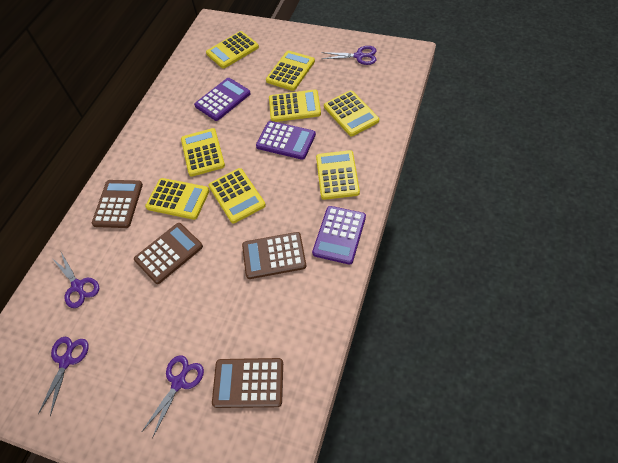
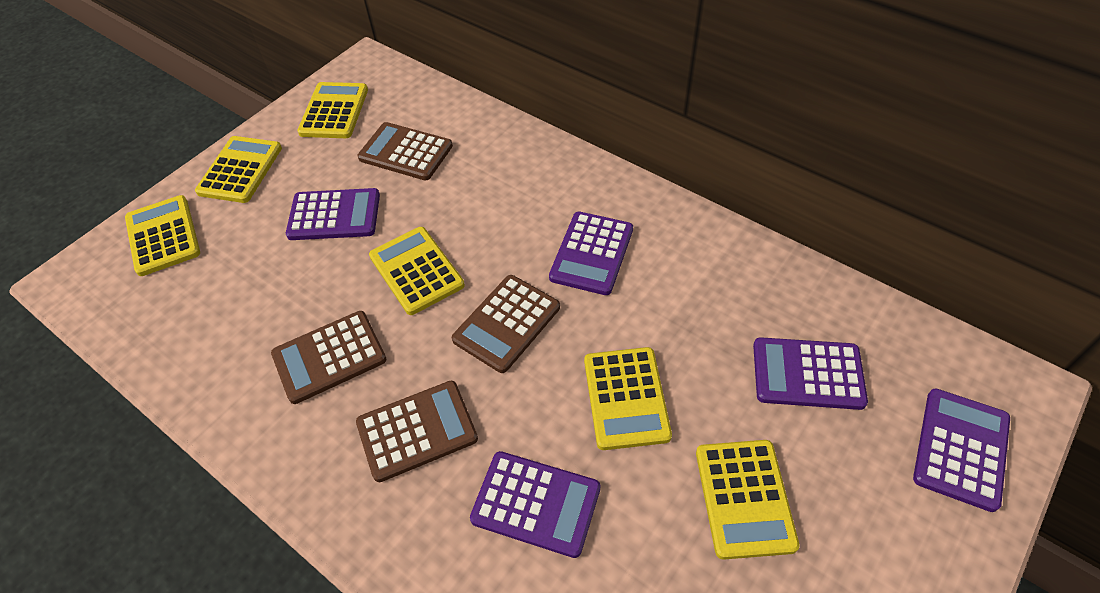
purple calculator: [194,78,251,121] [256,121,316,160] [312,206,366,265] = 3 -> [286,188,380,240] [470,451,600,558] [549,211,633,295] [753,337,868,410] [913,388,1010,512] = 5
purple scissors: [38,337,89,416] [52,252,99,308] [142,355,204,438] [322,46,376,65] = 4 -> none = 0
yellow calculator: [145,178,210,220] [181,128,225,177] [206,31,259,69] [208,168,266,223] [266,50,315,91] [269,89,321,122] [316,150,360,200] [324,90,379,136] = 8 -> [125,195,200,276] [195,136,282,203] [297,82,368,138] [369,227,465,315] [584,347,672,450] [696,440,800,560] = 6

